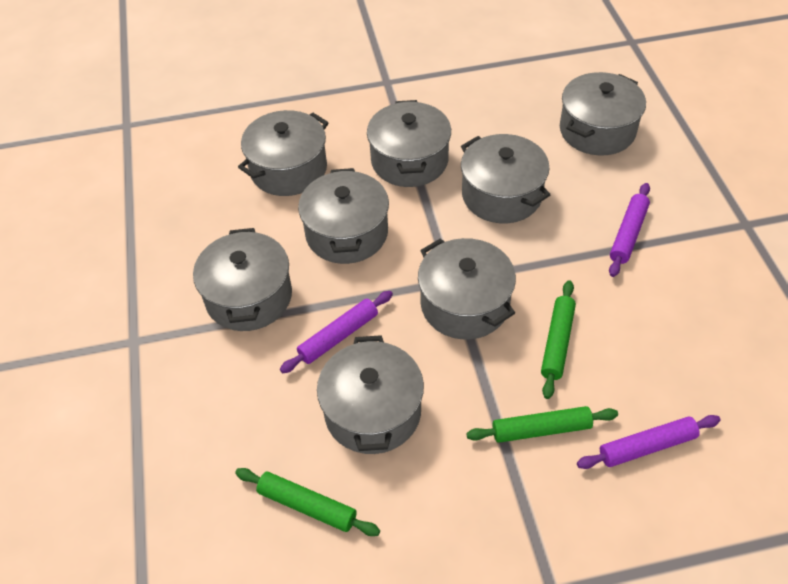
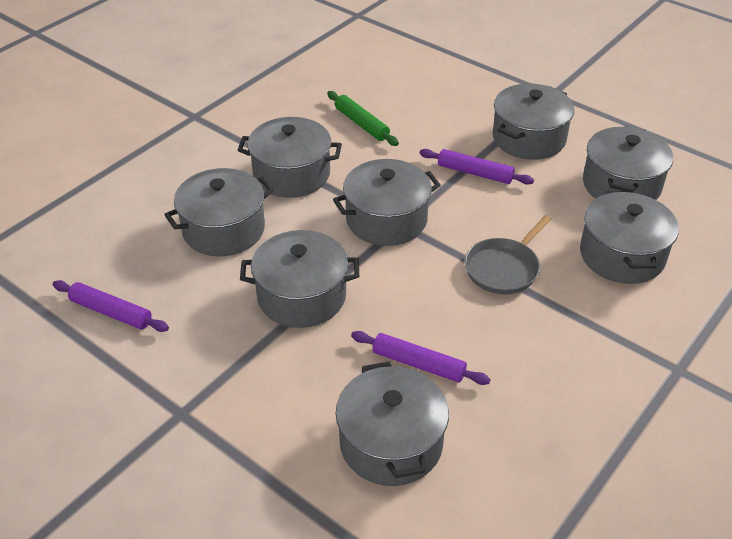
green rolling pin: [235,468,380,536] [466,406,618,443] [541,280,576,399] = 3 -> [327,91,399,146] = 1
grey pan: none = 0 -> [465,215,551,294] = 1

